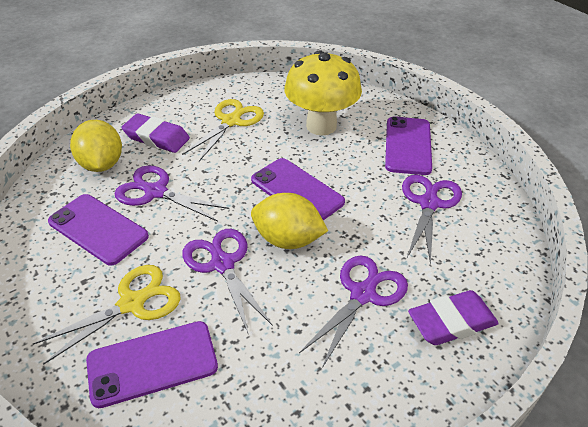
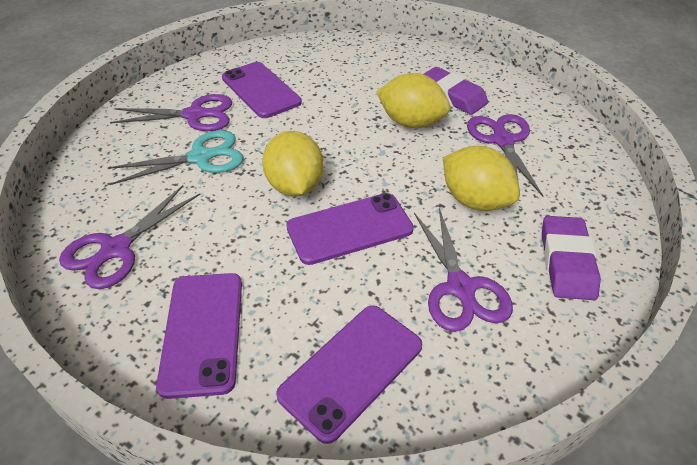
turquoise scissors: none = 0 -> [107,130,244,185] = 1
yellow lemon: [70,120,122,172] [251,193,328,249] = 2 -> [262,131,324,197] [377,73,450,128] [443,146,520,211] = 3
yellow mushroom: [284,50,362,135] = 1 -> none = 0
yellow scissors: [33,265,181,365] [182,99,264,161] = 2 -> none = 0

